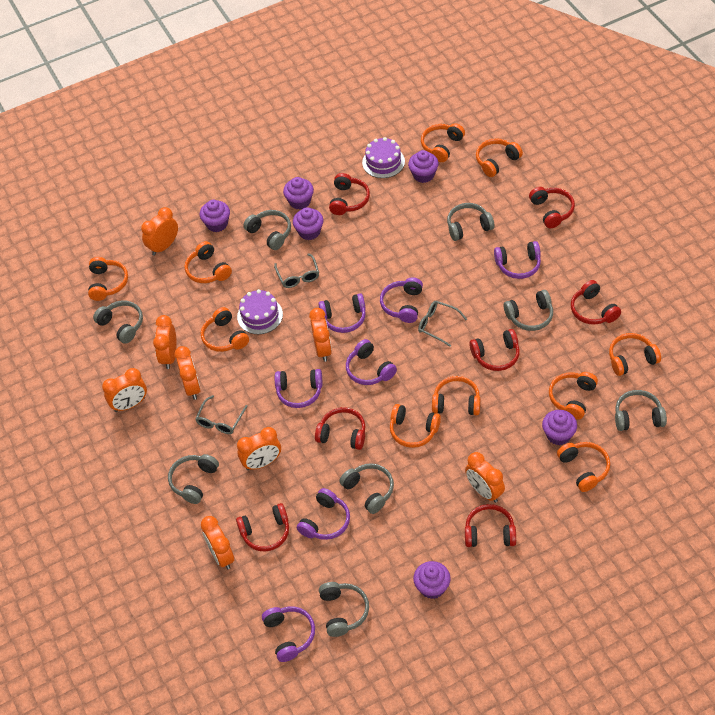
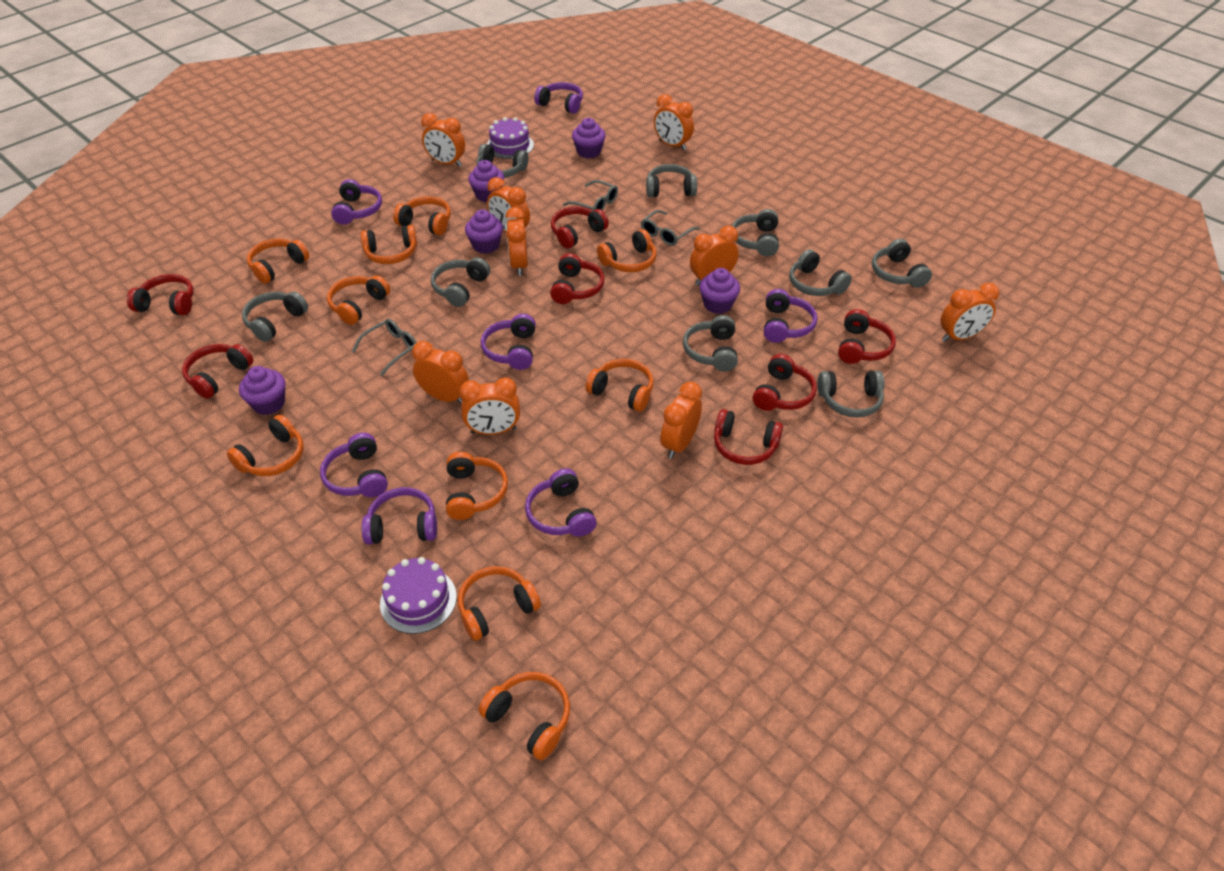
grey headphones: [93,301,143,344] [168,454,219,504] [243,210,291,250] [319,582,369,637] [339,463,394,514] [447,203,494,241] [504,290,553,331] [615,390,667,431] = 8 -> [242,292,308,342] [431,257,490,307] [476,144,528,178] [646,164,697,197] [683,315,738,372] [732,209,779,256] [789,249,852,296] [817,370,884,417] [872,239,932,288] = 9
orange clock: [102,368,147,412] [141,207,178,256] [153,315,177,369] [174,346,201,400] [201,516,234,569] [237,427,281,470] [309,308,332,362] [465,452,505,503] = 8 -> [412,341,469,404] [421,113,465,167] [459,377,520,435] [487,177,530,233] [505,207,528,276] [654,94,694,150] [660,382,702,459] [690,226,739,286] [941,283,999,342] = 9
purple cupcake: [200,200,230,232] [283,177,314,210] [293,207,324,240] [408,150,439,183] [413,561,451,599] [542,410,577,445] = 6 -> [239,366,286,415] [465,209,503,254] [468,160,504,202] [572,118,606,159] [699,268,740,314] = 5

